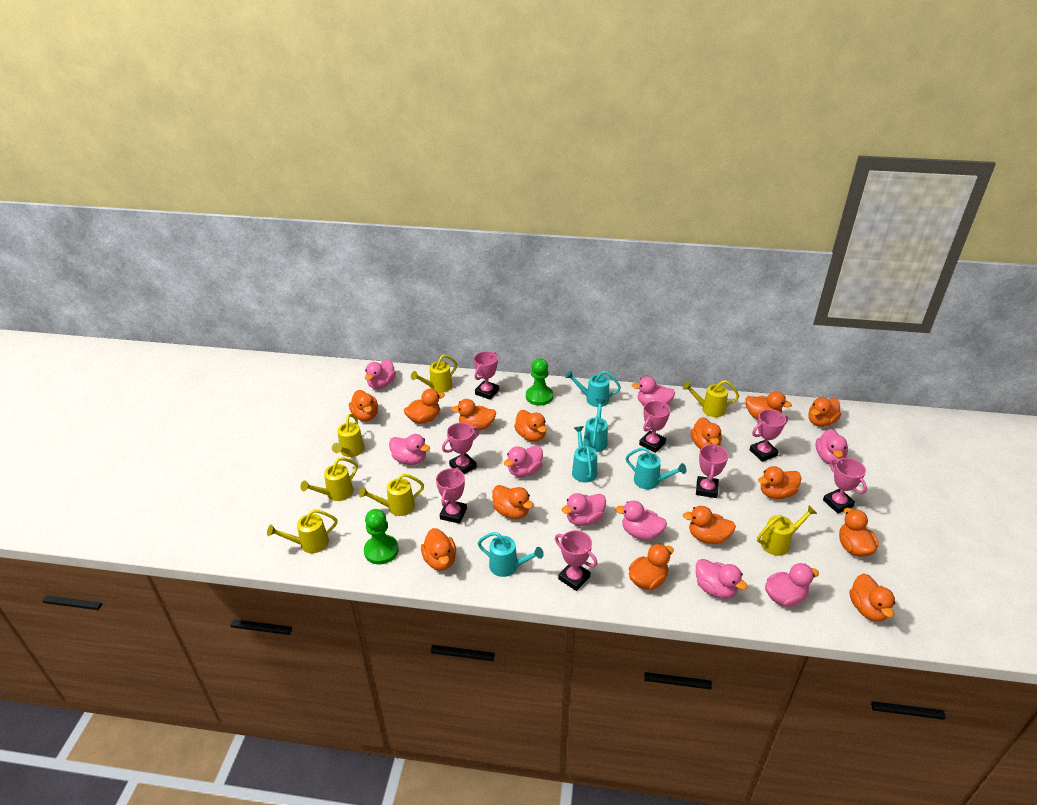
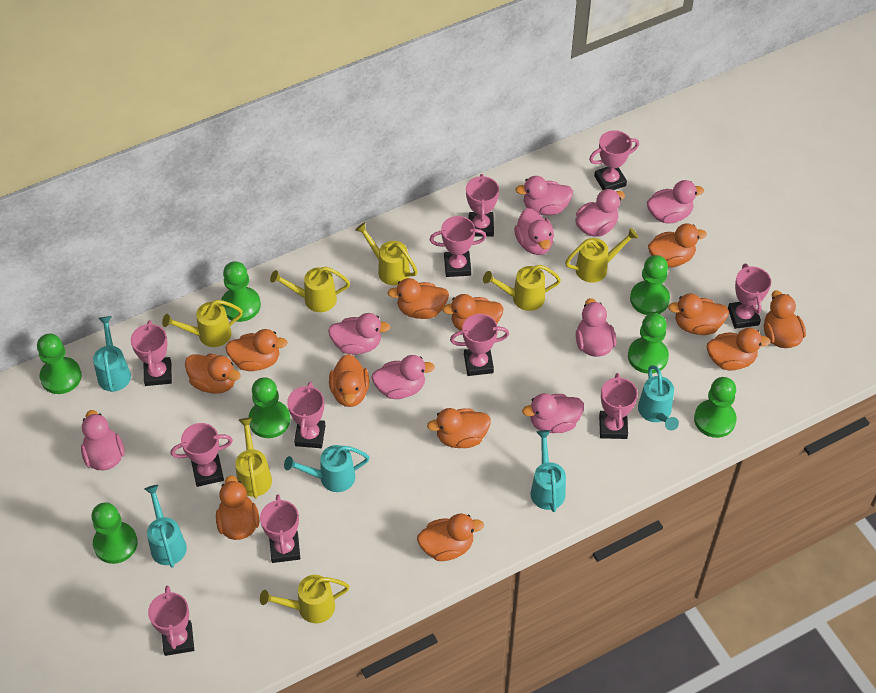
green pawn: [364,509,399,564] [526,358,553,406] = 2 -> [37,334,82,394] [91,502,138,564] [221,261,261,322] [248,377,290,438] [628,313,669,374] [630,255,670,315] [694,377,737,438] = 7
orange duck: [349,390,378,421] [404,389,445,424] [421,528,456,571] [451,399,496,431] [492,485,533,519] [514,410,547,442] [629,544,674,590] [683,506,736,544] [691,417,722,449] [745,391,792,419] [758,466,802,499] [808,397,841,427] [839,508,879,557] [850,573,895,622] = 14 -> [185,353,241,394] [216,475,259,540] [225,329,288,371] [329,354,369,407] [387,278,449,319] [417,514,484,561] [427,408,491,448] [442,294,504,331] [648,223,707,267] [668,293,729,335] [707,328,771,370] [764,290,806,348] = 12
pink trophy: [436,467,467,524] [442,422,480,474] [474,351,499,400] [555,530,598,591] [639,401,670,453] [696,444,728,498] [750,409,788,462] [823,458,867,514] = 8 -> [131,320,172,386] [148,586,194,656] [171,423,233,487] [260,494,300,563] [287,382,326,448] [429,216,487,277] [450,314,509,376] [466,174,499,236] [589,130,639,190] [599,373,638,439] [728,264,771,329] = 11

